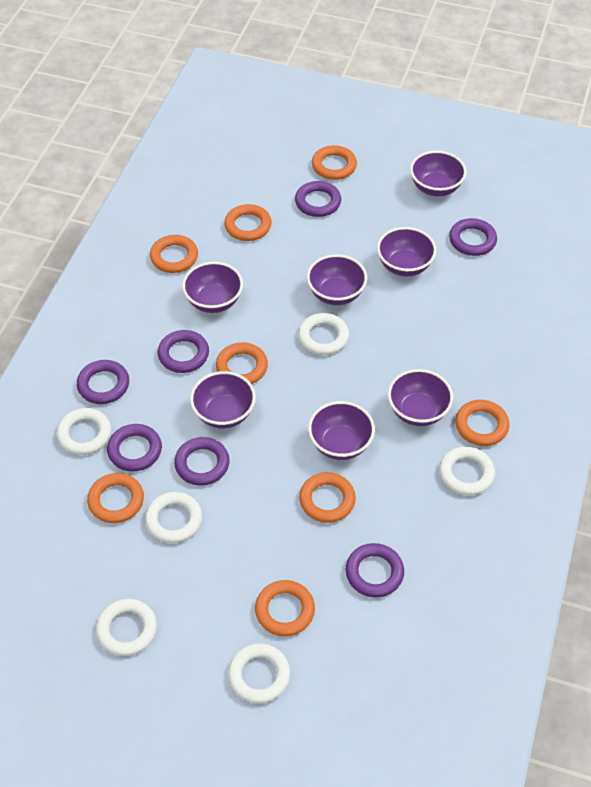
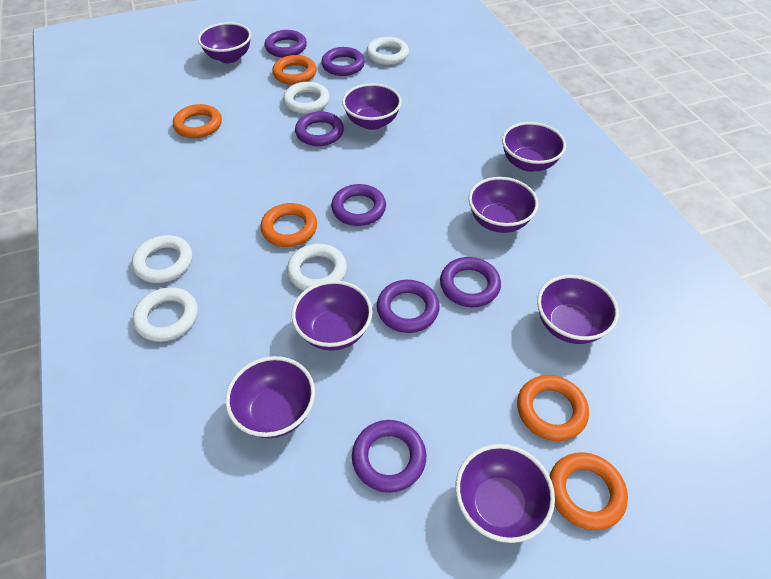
orange ring: [87,473,144,523] [150,235,198,273] [216,342,268,384] [224,204,272,241] [255,580,315,636] [299,472,356,523] [312,145,357,180] [455,400,509,446] = 8 -> [173,104,222,138] [260,203,317,247] [272,55,317,85] [517,375,589,441] [550,452,628,530] = 5
purple bowl: [182,262,243,313] [190,371,256,428] [307,254,367,305] [308,401,375,460] [377,227,437,276] [388,369,453,426] [410,151,466,196] = 7 -> [198,22,251,63] [225,356,315,438] [292,280,373,351] [342,83,402,130] [455,444,555,543] [468,177,538,233] [502,122,566,172] [537,275,619,344] = 8
white ring: [57,408,111,455] [96,599,157,656] [145,492,202,543] [228,643,290,704] [298,313,349,355] [439,446,495,495] = 6 -> [132,235,192,283] [133,287,198,342] [283,82,330,114] [287,244,347,291] [366,37,409,65] = 5

